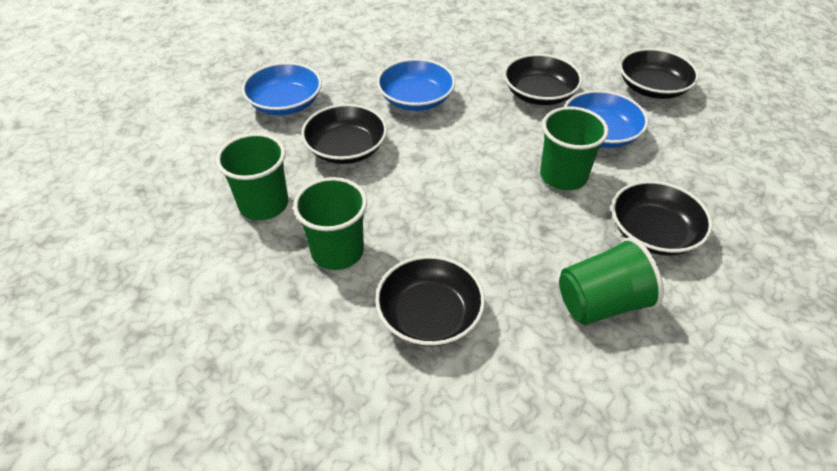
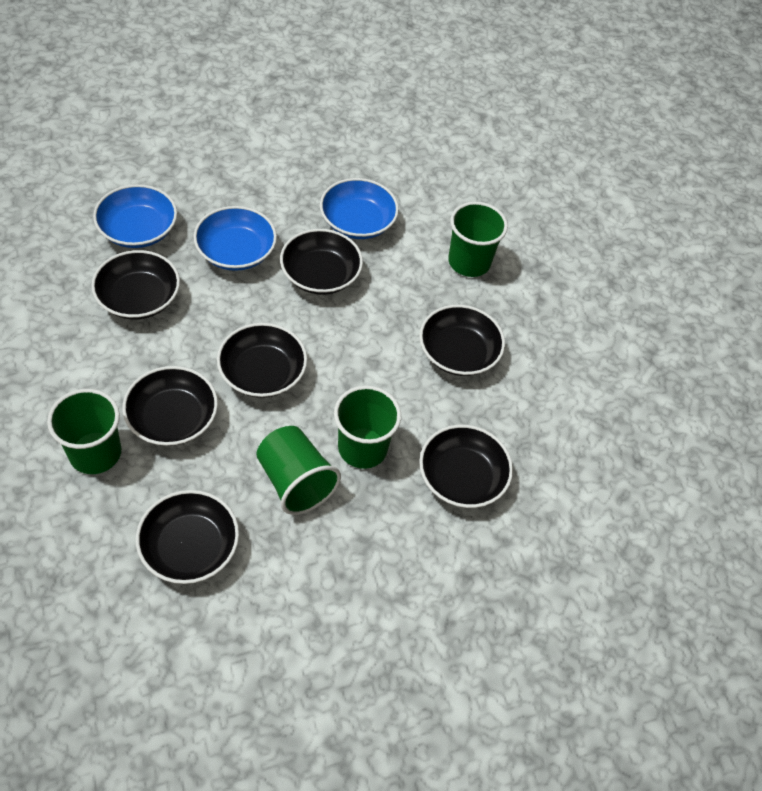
black bowl: [301,104,387,164] [375,255,485,346] [504,54,582,105] [612,181,713,255] [619,48,699,99] = 5 -> [91,250,180,319] [122,366,218,446] [136,490,239,584] [217,323,307,398] [280,229,363,295] [419,305,505,376] [419,425,513,508] = 7

